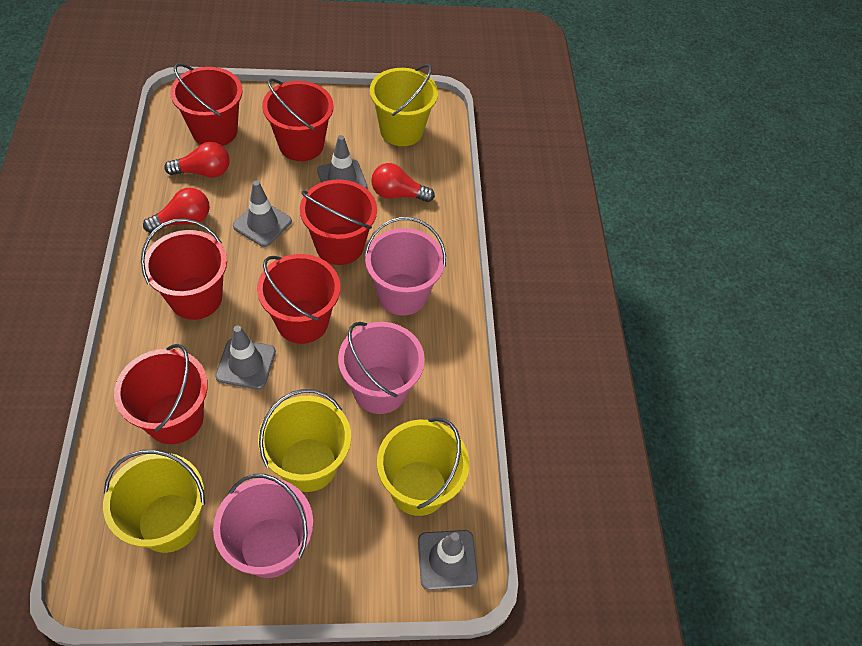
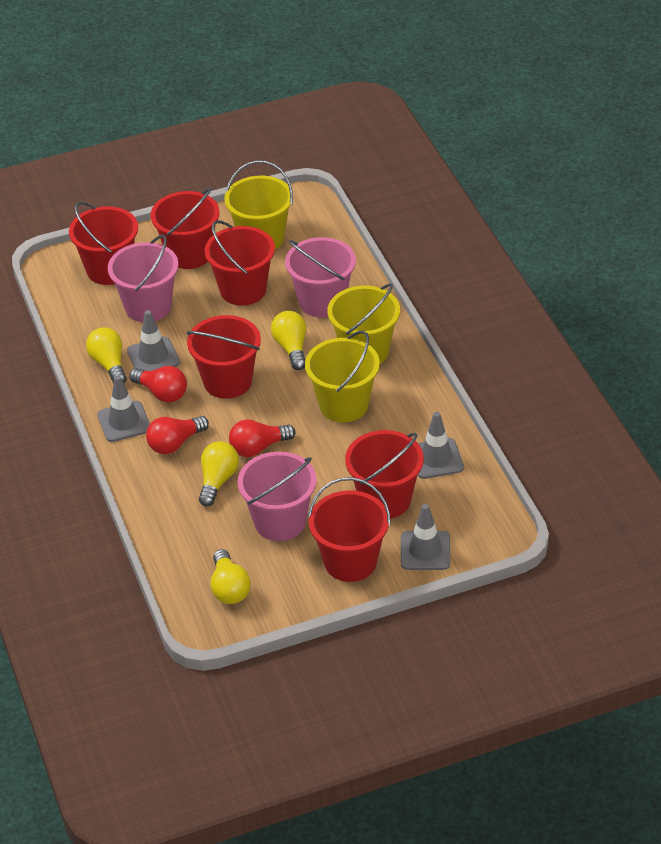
yellow bucket: [103,450,205,553] [258,389,351,492] [370,64,438,146] [377,417,469,516] = 4 -> [224,160,293,249] [305,331,380,422] [327,283,400,364] = 3
yellow light bulb: none = 0 -> [86,327,127,383] [199,441,239,507] [210,549,251,604] [271,311,307,370] = 4

